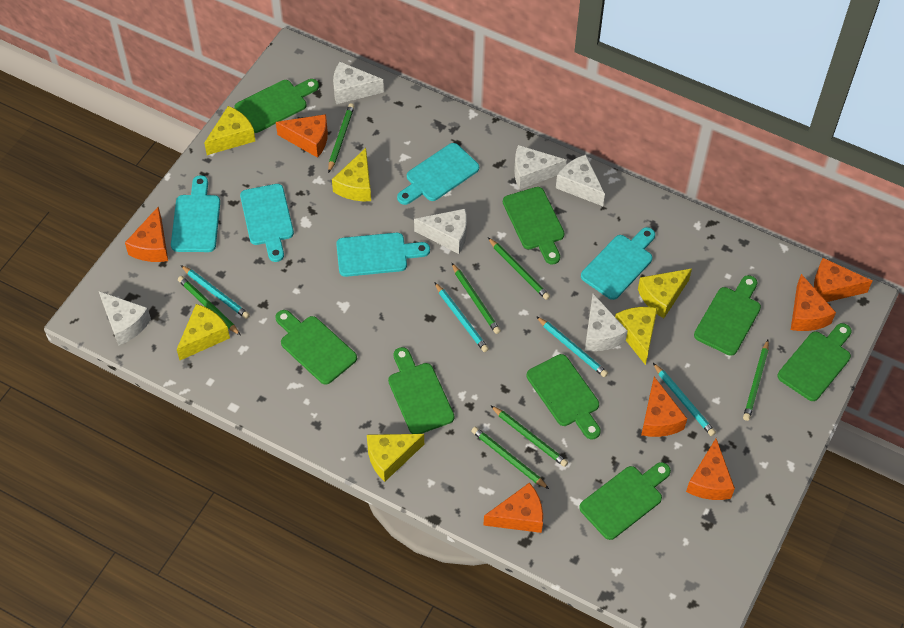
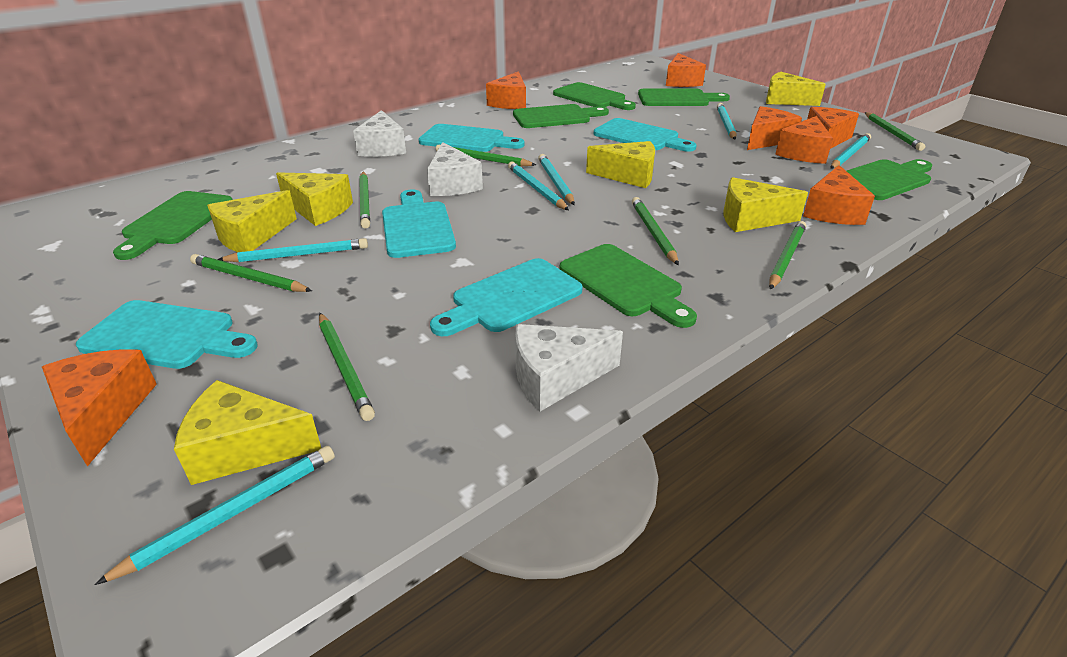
green cutting board: [234,79,319,133] [275,310,357,385] [388,347,455,434] [503,187,565,265] [526,354,601,439] [579,462,671,540] [694,275,761,356] [777,323,851,401] = 8 -> [113,191,233,260] [513,104,609,128] [553,82,636,110] [560,244,697,328] [638,88,730,106] [847,159,932,200] = 6
turquoise pencil: [181,265,250,319] [435,283,489,352] [536,316,608,377] [653,363,716,436] = 4 -> [94,446,335,585] [217,238,368,262] [508,162,569,210] [538,154,575,205] [717,103,737,139] [830,133,871,169] = 6
white cheese: [99,291,151,346] [333,62,384,104] [414,209,467,254] [514,145,567,190] [556,155,605,206] [585,294,628,351] = 6 -> [353,110,406,157] [427,142,483,196] [515,324,623,411] = 3

